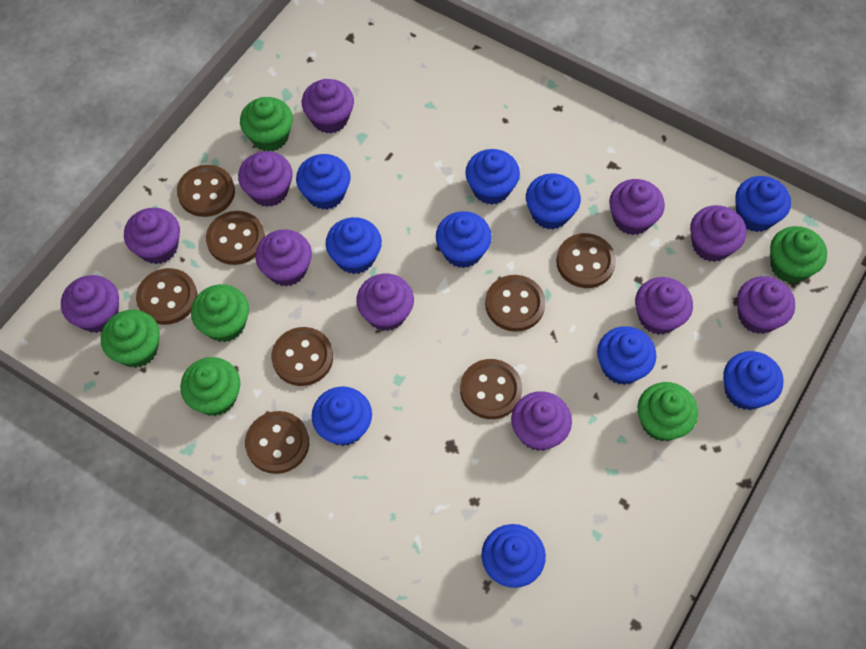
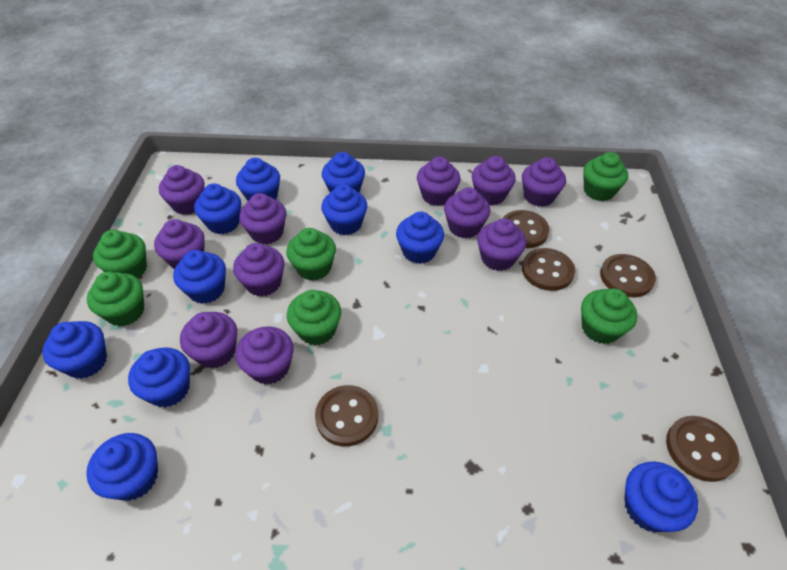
brown button: [136,268,197,325] [177,165,235,217] [206,211,265,265] [245,411,309,474] [271,327,333,386] [460,359,522,419] [485,275,546,332] [556,233,616,288] = 8 -> [315,385,378,447] [502,210,549,248] [522,248,575,291] [600,254,656,297] [666,416,739,482] = 5

